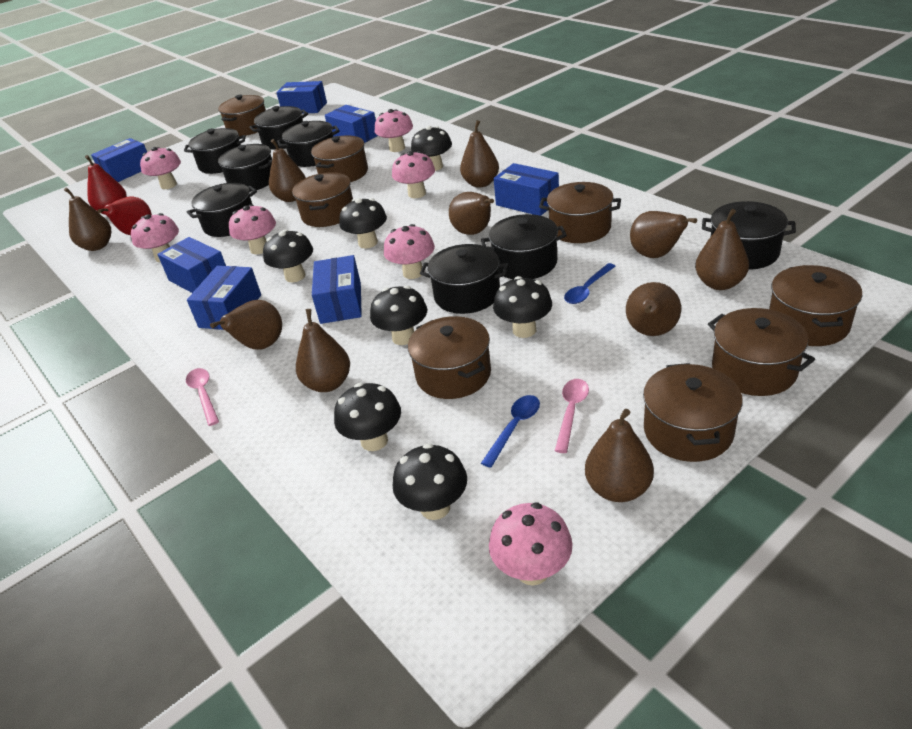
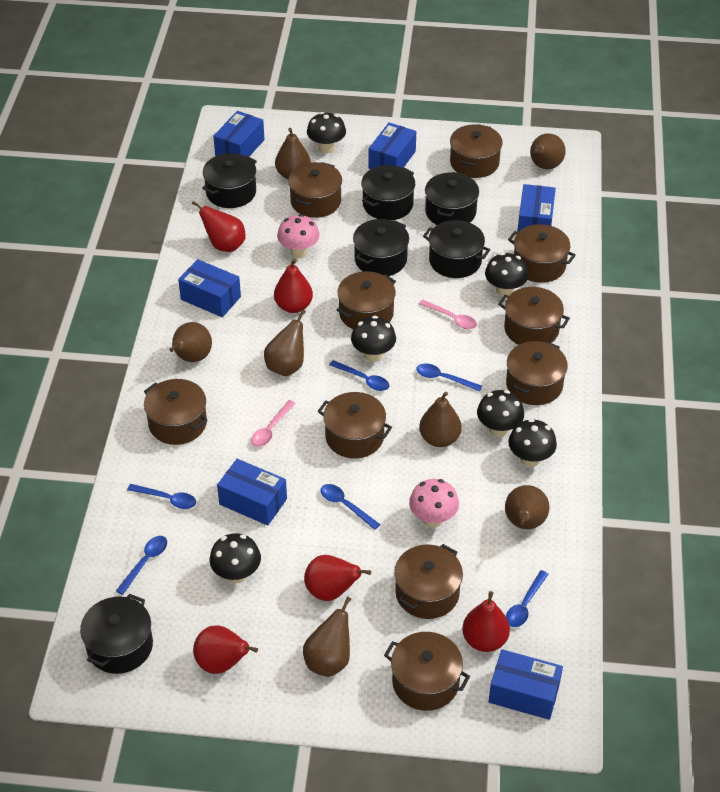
black mushroom: [263,230,313,283] [334,383,401,451] [339,198,387,248] [370,285,427,345] [393,443,467,520] [411,126,452,171] [493,276,552,338] = 7 -> [210,533,261,583] [307,112,346,154] [351,316,396,362] [477,390,524,437] [485,253,529,297] [508,419,557,467] = 6
black pot: [184,128,246,174] [187,183,257,237] [218,144,272,192] [249,106,308,150] [277,121,340,167] [420,244,509,314] [481,214,567,279] [702,201,796,270] = 8 -> [80,594,153,674] [202,153,257,208] [353,219,409,276] [361,165,415,220] [423,220,490,278] [425,172,479,225] = 6
blue box: [91,138,147,182] [157,237,226,293] [187,266,261,330] [276,81,327,113] [312,255,362,324] [325,105,378,143] [494,163,559,216] = 7 -> [178,259,241,317] [213,111,265,156] [217,459,287,526] [368,123,416,169] [488,649,563,720] [517,184,556,232] = 6
blue spoon: [481,395,540,468] [564,263,616,304] = 2 -> [116,536,167,595] [127,484,196,509] [320,484,380,530] [329,360,389,391] [416,363,482,392] [506,570,549,627] = 6
brown pear: [64,188,111,251] [210,300,282,350] [269,139,306,202] [296,309,350,392] [449,192,494,235] [460,120,499,188] [585,409,654,502] [626,282,681,336] [630,211,697,258] [695,209,749,290] = 10 -> [169,322,212,362] [264,310,306,376] [275,128,311,179] [303,597,351,677] [419,392,462,447] [505,485,550,529] [530,133,566,169] = 7
brown pot: [218,95,266,136] [292,172,353,227] [311,135,368,182] [408,316,491,399] [539,182,621,243] [643,363,743,462] [708,308,815,396] [769,265,862,346] = 8 -> [144,379,208,445] [288,162,342,218] [318,392,392,458] [337,271,396,329] [384,632,470,711] [394,544,463,619] [450,124,503,178] [498,287,570,345] [506,341,568,405] [508,224,576,283] = 10
pink mushroom: [131,213,179,262] [140,147,181,189] [229,204,276,254] [375,109,413,152] [384,224,435,279] [392,151,435,198] [489,503,573,585] = 7 -> [277,214,320,258] [409,479,459,528] = 2
red pear: [85,155,127,214] [97,197,152,235] = 2 -> [192,201,246,252] [193,626,258,674] [274,259,313,313] [304,555,371,601] [462,591,510,652] = 5

